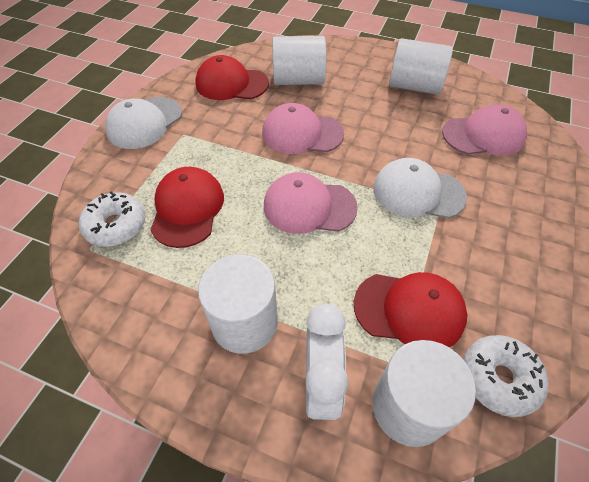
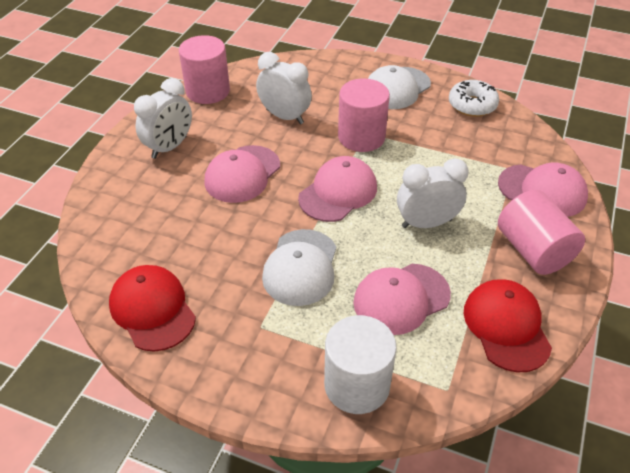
pink cap: [262,103,344,154] [264,172,358,234] [442,104,527,156] = 3 -> [204,145,280,203] [298,156,377,222] [353,264,451,335] [498,163,588,217] = 4
pink cylinder: none = 0 -> [179,35,230,104] [338,78,390,152] [498,190,585,275] = 3
red cap: [150,167,224,248] [195,55,269,100] [354,272,467,347] = 3 -> [109,265,196,352] [463,279,552,373] = 2
white clock: [305,304,349,420] = 1 -> [134,78,192,159] [256,52,312,124] [397,158,469,228] = 3
white cylinder: [198,255,278,354] [272,36,326,85] [372,340,476,447] [389,38,453,95] = 4 -> [324,315,397,414] = 1
white donut: [79,192,146,247] [464,335,549,417] = 2 -> [449,80,499,117] = 1

